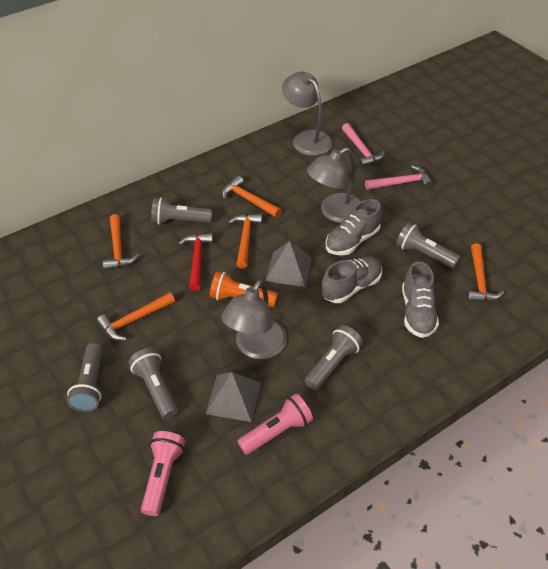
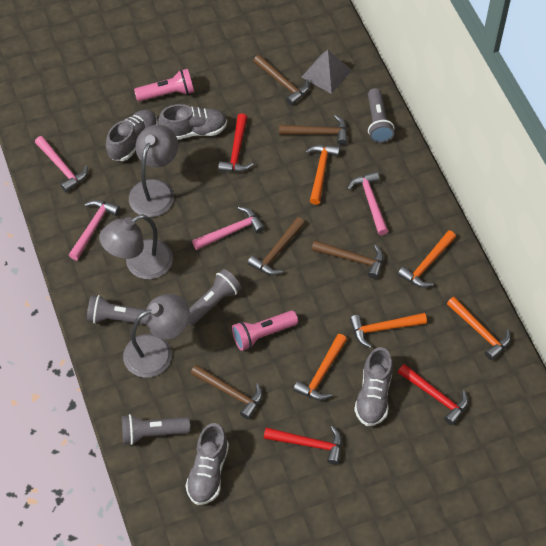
brown hammer: none = 0 -> [191,365,263,419] [247,217,305,275] [253,55,310,105] [279,115,348,145] [312,240,383,279] = 5
grey flashlight: [67,343,103,412] [129,348,178,419] [151,198,212,224] [305,325,363,390] [396,222,460,268] = 5 -> [87,295,147,325] [122,414,190,445] [188,269,241,326] [368,88,395,143] = 4
grey pyramid: [206,372,261,422] [265,241,312,287] = 2 -> [301,50,352,94] = 1
grey shoe: [321,257,382,303] [326,199,382,256] [402,261,439,338] = 3 -> [106,110,158,161] [158,104,227,140] [185,423,229,505] [354,347,393,426] = 4
orange flashlight: [210,271,278,307] = 1 -> none = 0
pink hammer: [342,123,385,167] [365,165,433,190] = 2 -> [35,136,88,192] [69,200,120,260] [192,207,265,250] [347,171,388,235] = 4
red hammer: [178,233,213,291] = 1 -> [218,113,254,172] [264,426,342,465] [398,364,468,425] = 3

